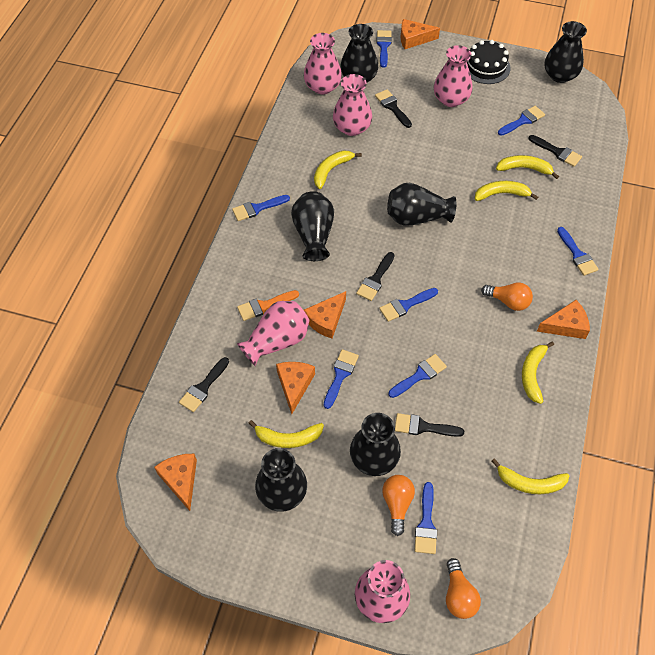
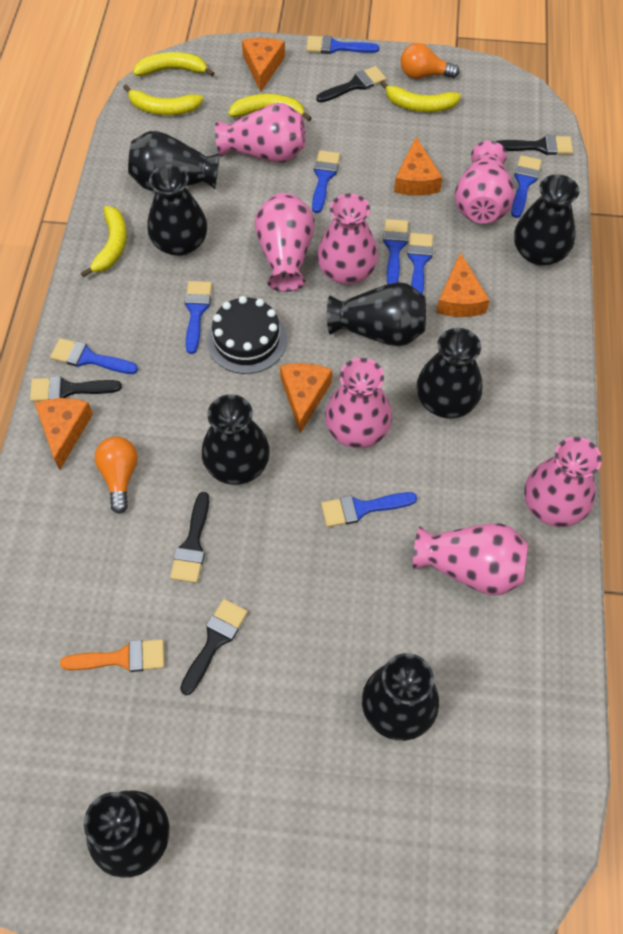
black vase: [255,448,307,512] [291,191,334,261] [340,24,378,82] [350,413,401,476] [387,183,456,226] [545,21,587,83] = 6 -> [84,790,170,878] [128,131,220,191] [147,165,207,256] [202,394,270,485] [327,282,426,346] [362,653,439,741] [417,328,482,418] [514,174,579,266] = 8
orange light bulb: [382,475,415,536] [446,558,481,619] [481,282,533,311] = 3 -> [95,436,138,514] [401,43,459,79] = 2
pink vase: [237,301,309,366] [304,33,342,94] [333,74,372,136] [355,560,410,623] [434,45,472,107] = 5 -> [215,103,305,163] [254,193,315,292] [317,194,378,284] [325,358,392,448] [413,523,528,596] [455,141,515,224] [524,437,602,527] = 7
yellow banana: [249,420,324,448] [314,150,362,189] [475,181,538,201] [491,458,569,494] [496,155,559,179] [522,341,554,404] = 6 -> [81,206,127,277] [123,85,203,115] [133,52,214,76] [228,94,312,121] [380,80,461,112] = 5

